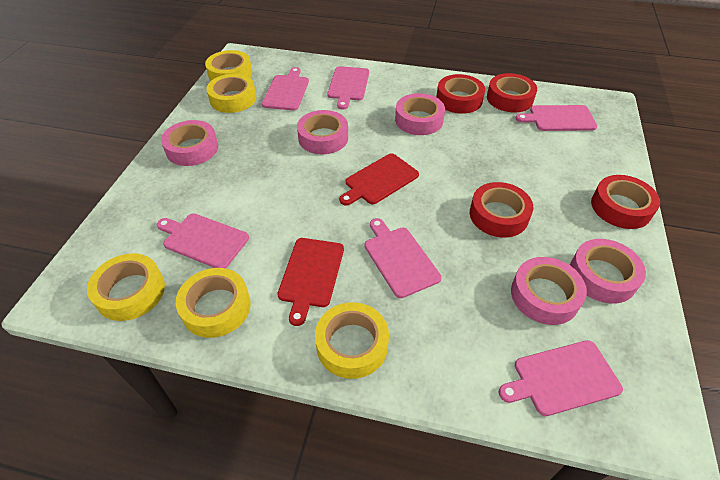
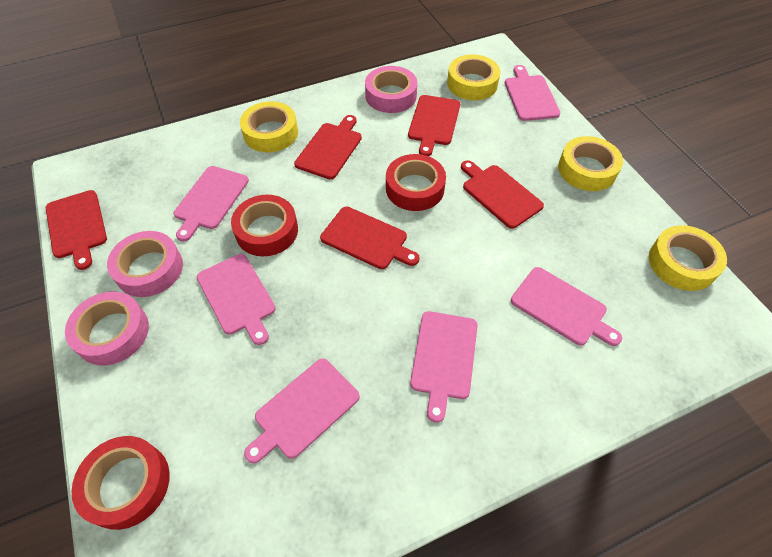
pink tape: [161,120,218,166] [297,110,348,154] [395,93,445,135] [511,257,587,325] [570,239,646,304] = 5 -> [65,292,149,365] [107,231,183,297] [365,66,417,113] = 3
red cutting board: [277,238,344,326] [339,154,419,206] = 2 -> [46,190,107,270] [294,115,362,179] [320,207,420,269] [408,95,460,156] [461,160,544,229] = 5
red tape: [436,74,485,114] [470,182,533,238] [487,73,537,112] [591,175,660,229] = 4 -> [71,436,170,530] [231,195,298,256] [386,154,446,211] = 3
yellow tape: [87,253,165,321] [176,268,251,338] [205,50,252,81] [206,74,256,113] [315,302,389,379] = 5 -> [240,101,298,153] [447,54,501,100] [558,136,623,191] [649,225,727,291] = 4

